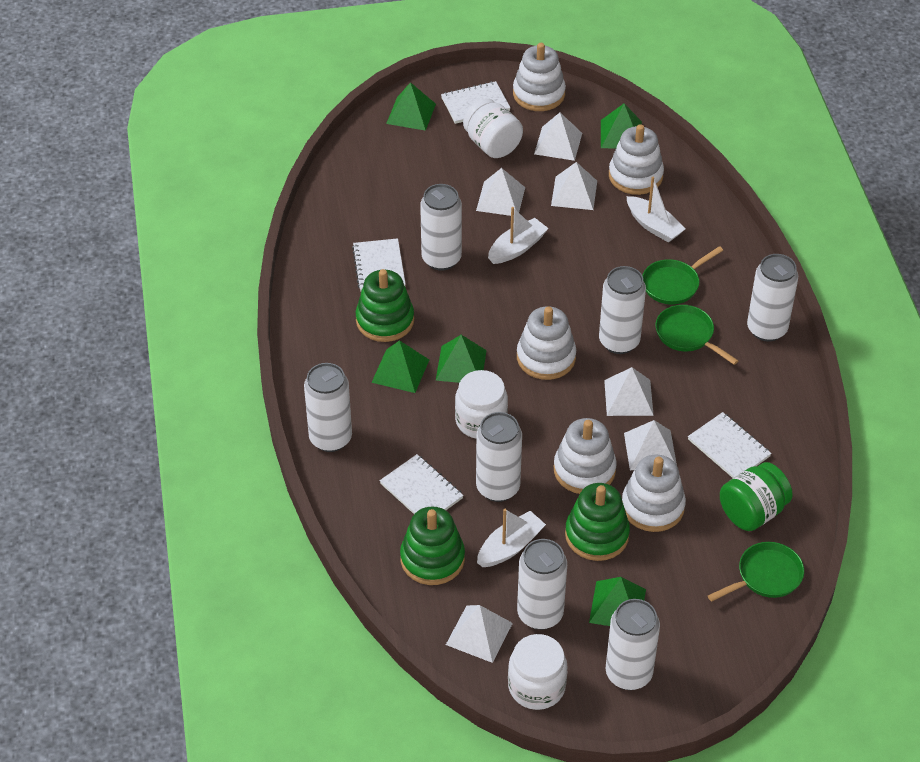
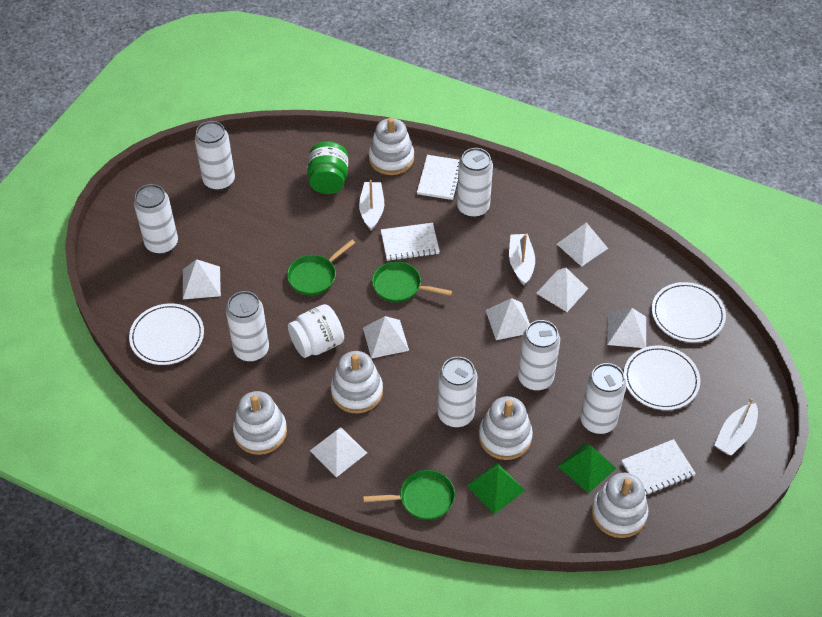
green pyramid: [372,340,429,393] [386,82,436,131] [436,335,487,383] [589,577,646,626] [601,104,642,149] = 5 -> [466,462,525,514] [558,442,616,493] = 2
green stacking toy: [356,269,414,342] [400,506,465,585] [565,483,630,561] = 3 -> none = 0
white jar: [455,370,508,438] [463,98,523,158] [508,634,567,710] = 3 -> [288,304,344,358] = 1
white notebook: [352,238,406,291] [380,454,464,514] [441,81,511,124] [688,412,772,478] = 4 -> [381,223,440,261] [417,155,460,200] [621,439,696,496] = 3
white plate: none = 0 -> [129,303,204,365] [624,345,700,410] [652,282,726,342] = 3
white pyramid: [446,605,513,663] [476,168,525,216] [534,113,582,161] [551,162,597,210] [604,367,654,416] [624,420,677,470] = 6 -> [183,259,221,299] [310,427,367,477] [363,316,409,359] [486,298,530,340] [536,268,588,312] [557,222,608,267] [607,308,646,348] = 7

